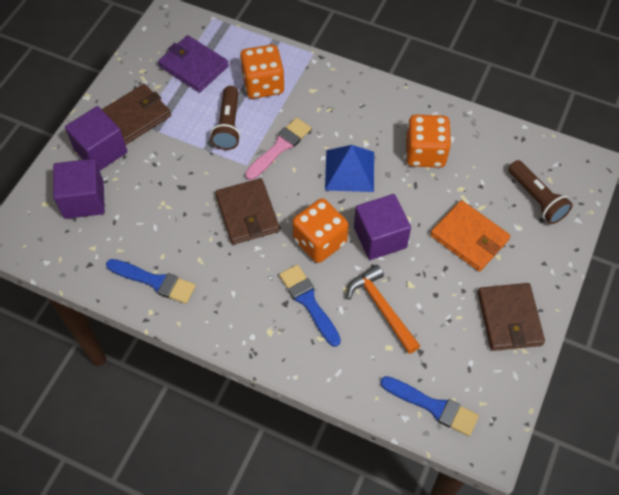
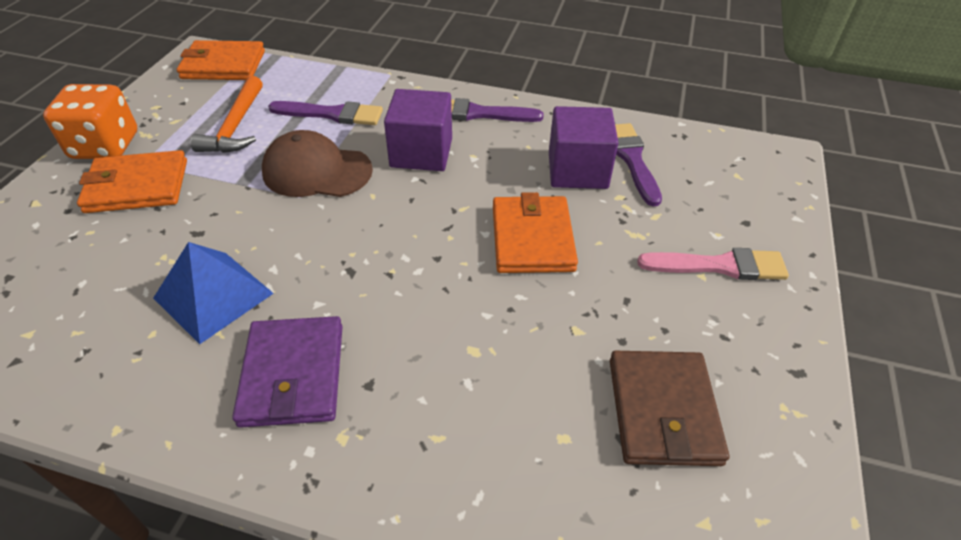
blue brush: [106,259,196,304] [279,264,341,347] [380,376,479,436] = 3 -> none = 0
brown cap: none = 0 -> [262,130,373,197] = 1
brown flashlight: [210,86,241,150] [508,160,573,224] = 2 -> none = 0
brown wallet: [102,84,171,145] [215,178,280,245] [478,283,545,351] = 3 -> [610,351,729,466] = 1
orange dice: [240,44,285,99] [292,198,349,263] [406,115,451,168] = 3 -> [43,84,137,159] = 1
orange wallet: [430,200,511,272] = 1 -> [77,150,187,213] [176,40,265,80] [493,192,578,273] = 3
purple brush: none = 0 -> [268,101,383,125] [451,98,544,122] [615,123,662,206] = 3
purple cube: [53,159,105,219] [65,106,127,170] [354,194,411,260] = 3 -> [384,89,452,171] [549,106,618,189] = 2

